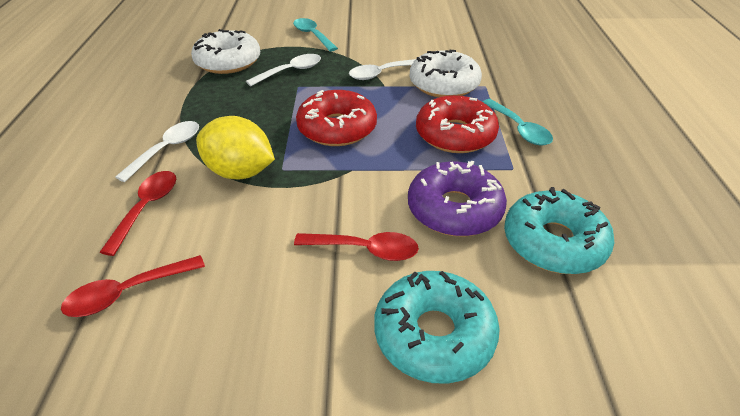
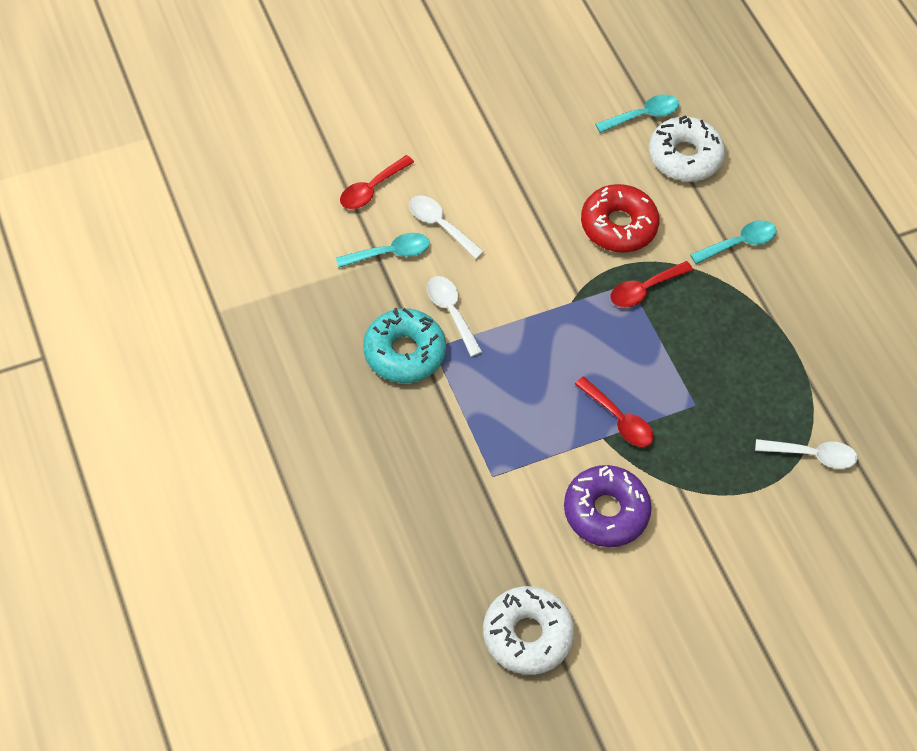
red donut: [296,90,377,146] [416,95,499,153] = 2 -> [581,184,659,253] = 1
turquoise donut: [374,271,500,384] [504,187,614,274] = 2 -> [363,308,446,383] = 1
turquoise spoon: [293,18,338,52] [483,99,553,146] = 2 -> [336,233,430,268] [595,95,679,133] [690,220,777,264] = 3
yellow lemon: [196,116,275,179] = 1 -> none = 0

